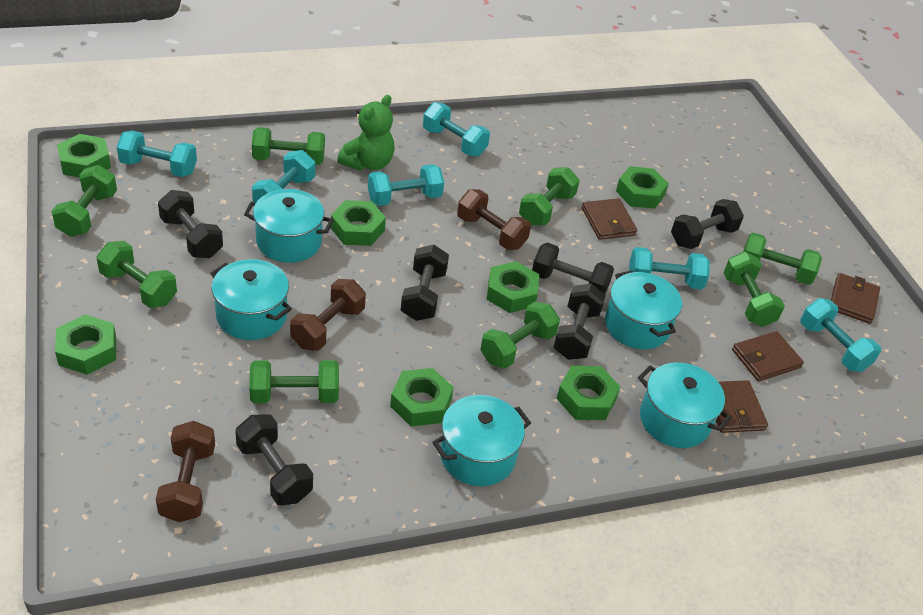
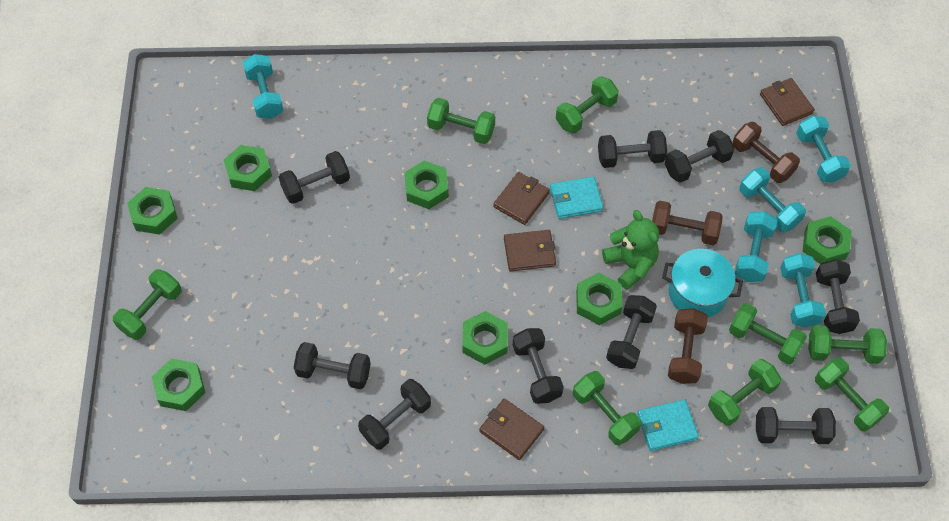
black dumbbell: [158,190,223,258] [235,414,313,505] [401,245,449,321] [532,242,614,294] [553,283,606,360] [671,199,744,249] = 6 -> [279,151,350,204] [294,342,371,389] [358,379,431,450] [513,328,564,404] [598,130,667,168] [606,295,657,369] [665,130,735,183] [756,407,836,444] [816,259,860,334] = 9
turquoise dumbbell: [117,131,197,177] [252,150,315,202] [368,164,444,206] [423,102,490,157] [629,247,710,289] [800,298,881,372] = 6 -> [243,54,283,119] [735,211,777,282] [739,168,806,233] [780,253,826,327] [796,116,851,182] = 5
turquoise pot: [210,259,292,340] [244,189,333,263] [432,395,531,486] [605,270,682,349] [638,362,731,448] = 5 -> [662,249,743,318] = 1
turquoise wallet: none = 0 -> [550,176,603,219] [637,399,699,451] = 2

